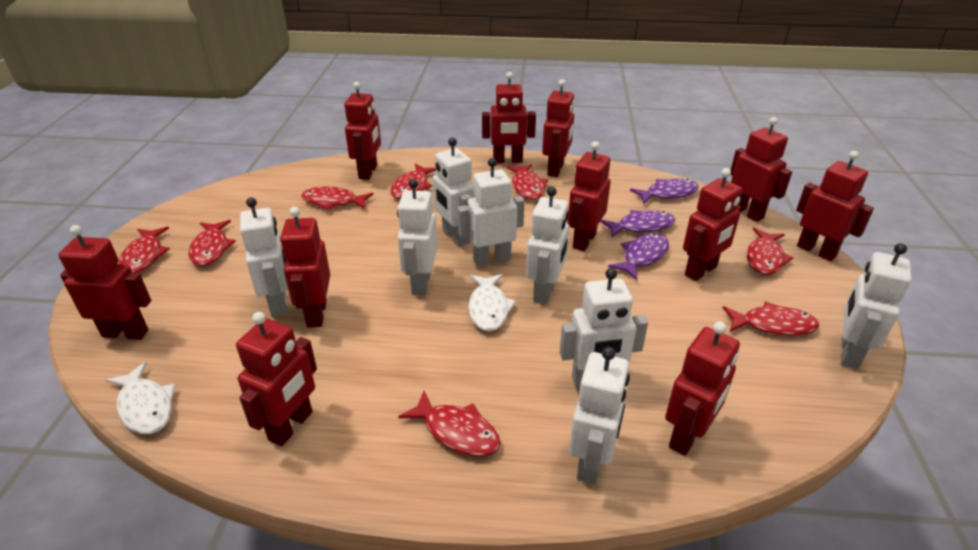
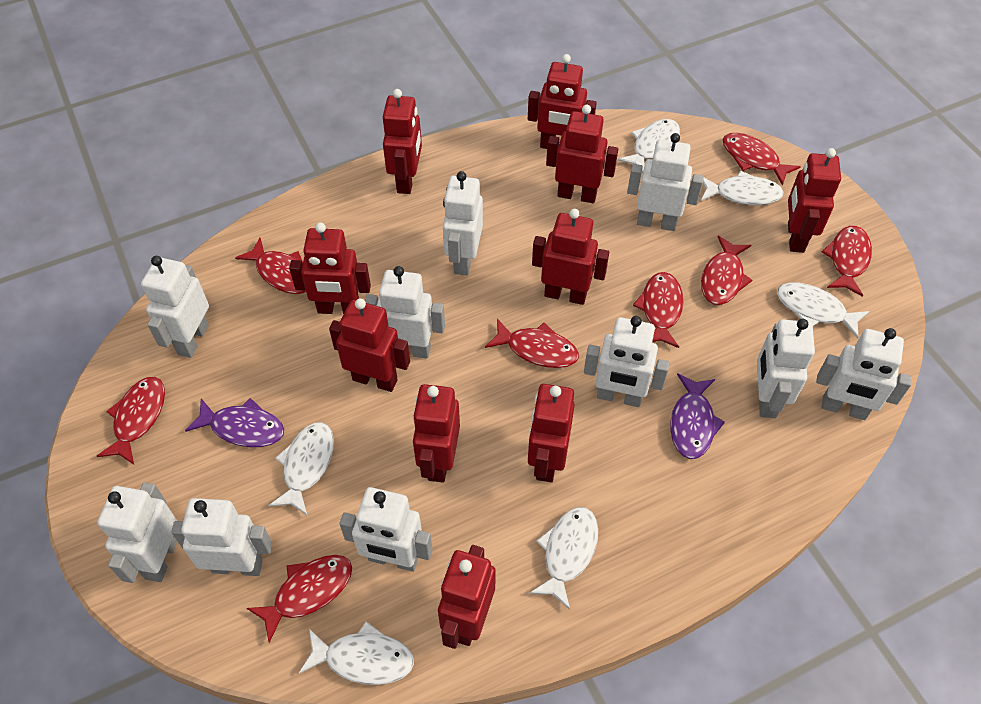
purple fish: [600,210,675,237] [608,233,669,280] [630,178,699,204] = 3 -> [185,398,284,447] [670,373,725,459] = 2
red robot: [58,225,151,340] [236,312,317,446] [280,207,330,327] [345,82,381,180] [482,72,536,163] [542,79,575,177] [568,141,611,251] [665,321,740,456] [683,168,742,281] [731,117,792,222] [796,151,874,261] = 11 -> [289,222,371,314] [329,299,410,392] [383,89,422,194] [413,384,460,483] [438,545,496,649] [528,54,597,149] [528,384,575,483] [532,209,609,305] [546,105,618,203] [788,148,841,253] = 10
white fish: [105,362,175,434] [468,274,516,332] = 2 -> [268,422,334,515] [299,622,414,685] [529,507,598,610] [617,119,680,173] [701,171,784,205] [777,282,869,339] = 6
white robot: [240,197,288,317] [397,179,437,295] [432,138,475,247] [458,158,525,266] [526,187,569,304] [560,268,648,388] [569,347,630,485] [841,243,912,370] = 8 -> [97,482,178,583] [141,256,209,358] [171,498,272,576] [340,487,433,572] [365,266,445,358] [443,171,483,276] [584,316,670,407] [627,133,704,231] [757,319,815,418] [816,328,912,420] = 10

